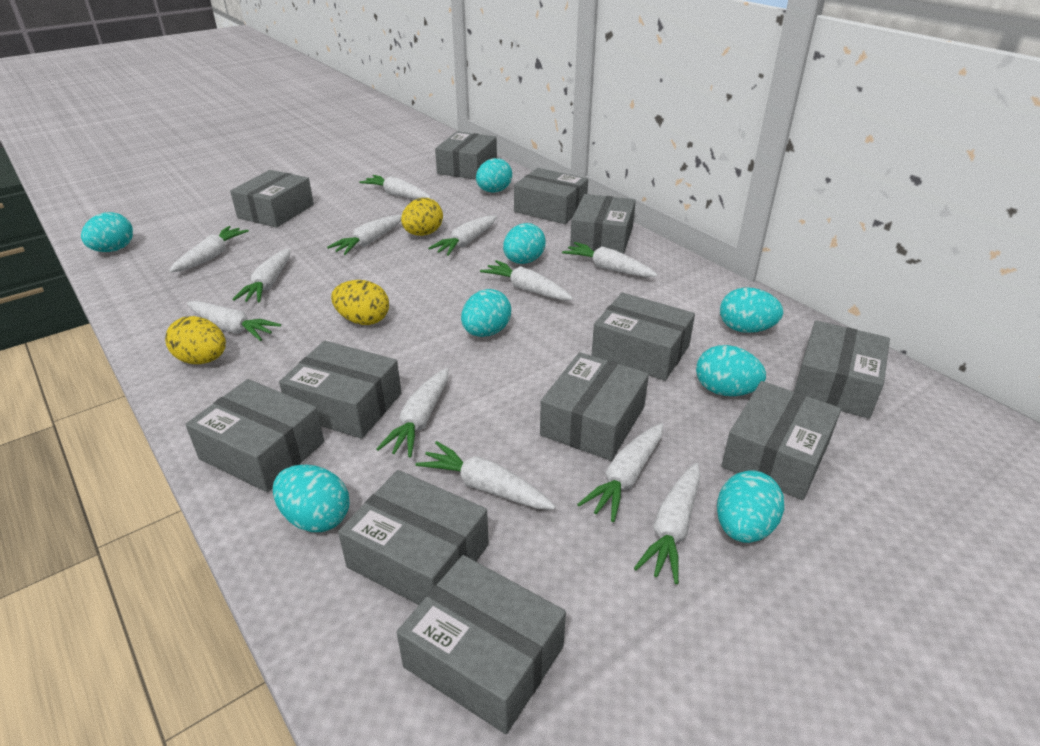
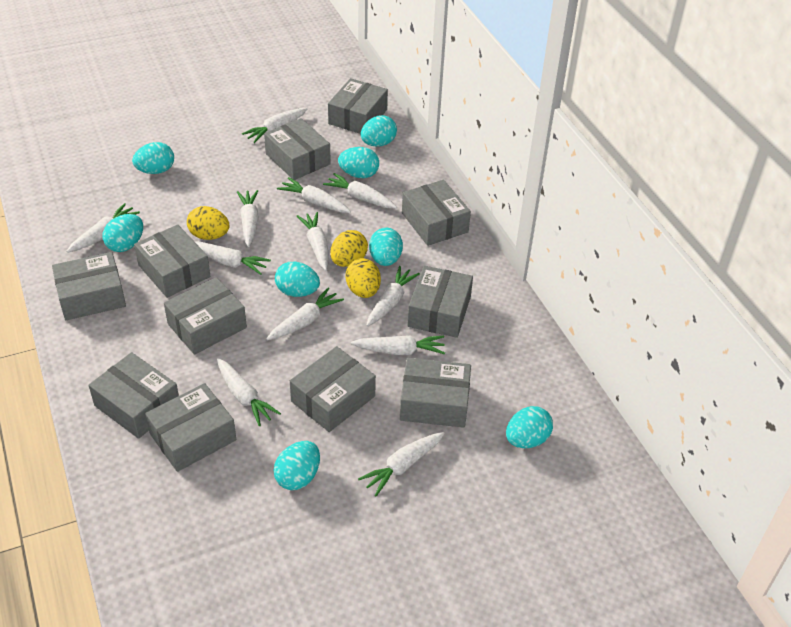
grey box: [185,379,324,492] [230,170,314,227] [279,341,401,439] [338,470,489,605] [397,555,566,734] [435,131,497,180] [514,168,588,224] [540,352,649,461] [570,194,636,254] [591,293,695,381] [721,381,841,500] [794,321,890,419] = 12 -> [52,252,126,320] [89,352,179,439] [134,225,210,298] [145,383,236,472] [164,277,247,355] [264,118,331,180] [290,346,376,432] [328,78,388,134] [400,358,471,428] [402,180,471,246] [407,266,473,338] = 11

